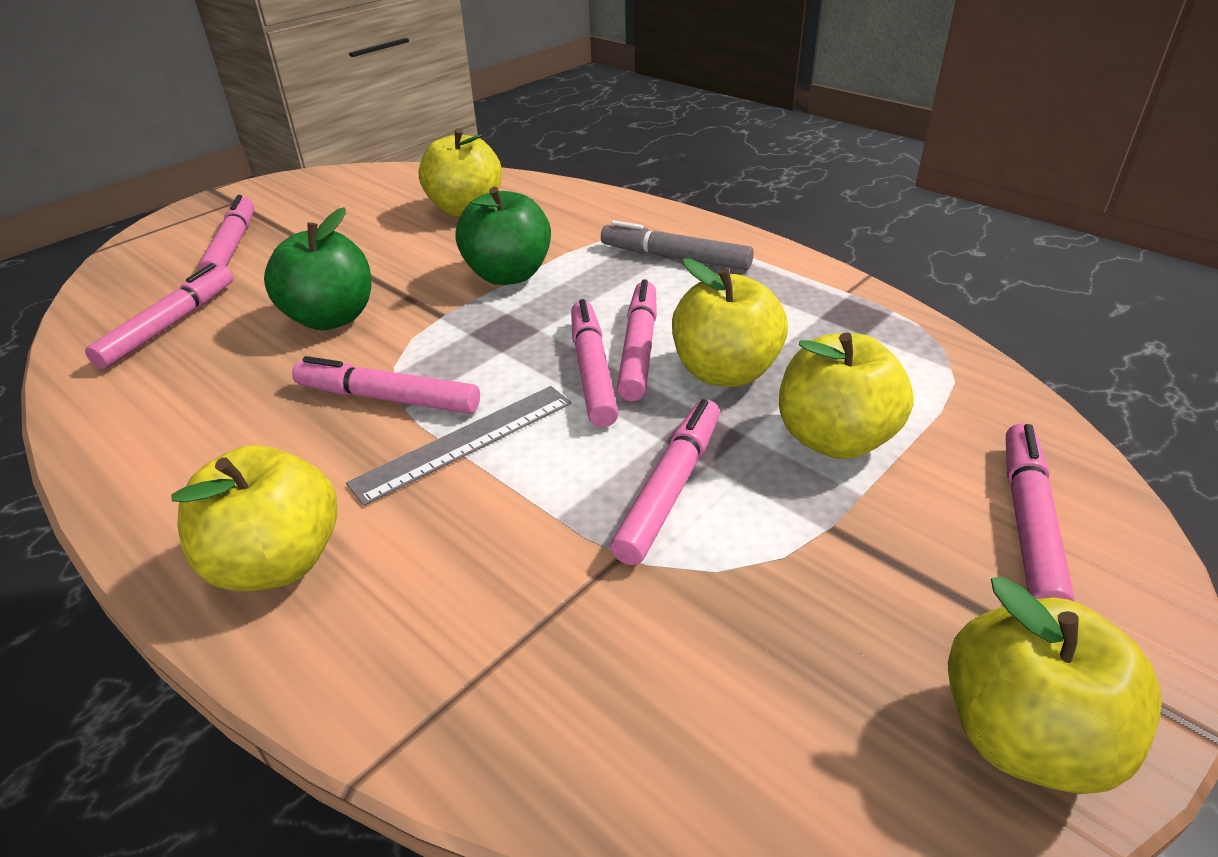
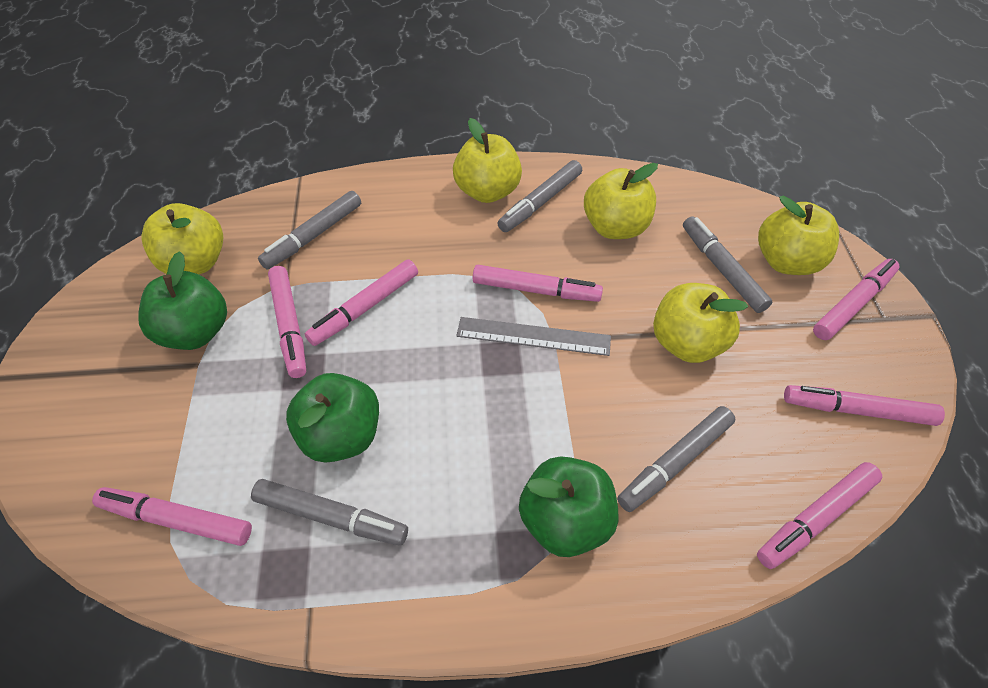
green apple: [264,207,371,330] [455,187,551,285] = 2 -> [138,251,227,350] [286,373,379,463] [519,457,618,557] = 3
grey marker: [601,220,754,270] = 1 -> [251,479,408,546] [258,191,361,269] [497,160,582,232] [617,406,735,512] [683,216,772,313] = 5

